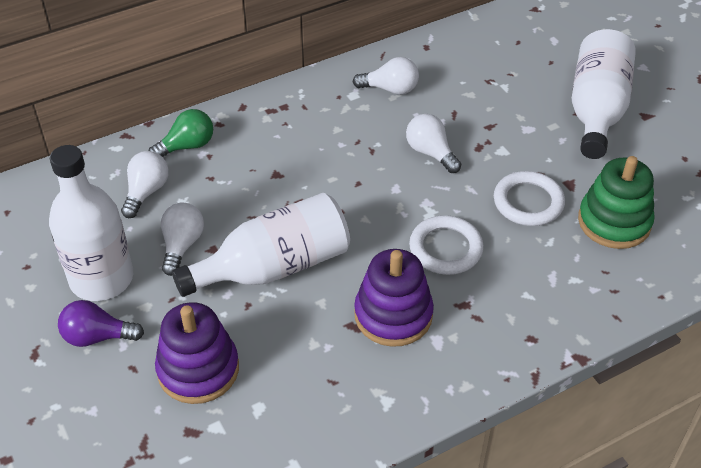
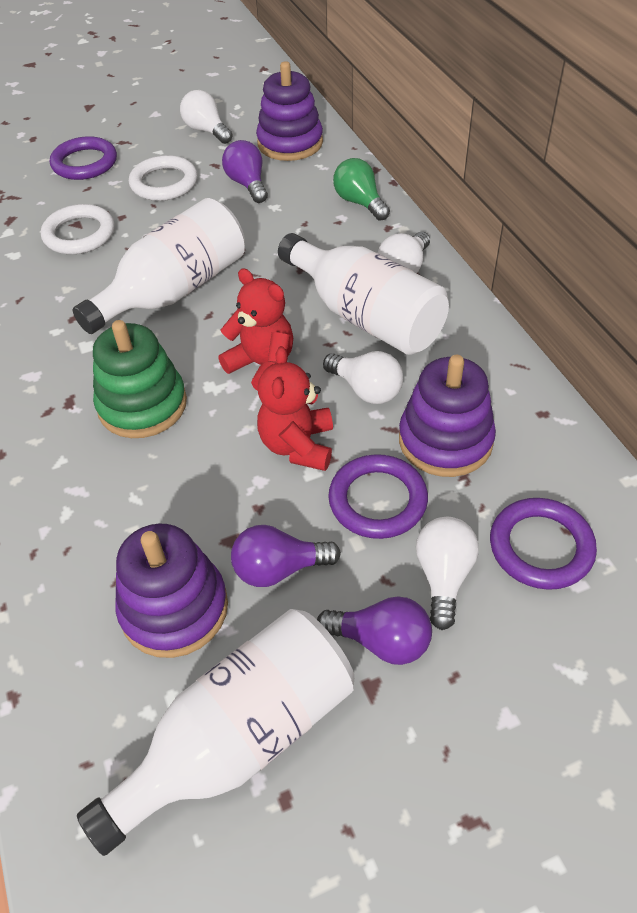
purple light bulb: [58,300,144,347] = 1 -> [222,140,268,203] [231,525,341,587] [317,597,432,665] = 3
purple ring: none = 0 -> [50,136,117,180] [328,454,428,539] [490,498,597,590] = 3
purple stacking toy: [155,302,239,404] [354,249,434,347] = 2 -> [115,524,228,658] [256,61,323,161] [399,355,496,477] = 3
red teddy bear: none = 0 -> [218,268,293,391] [257,346,333,471] = 2

